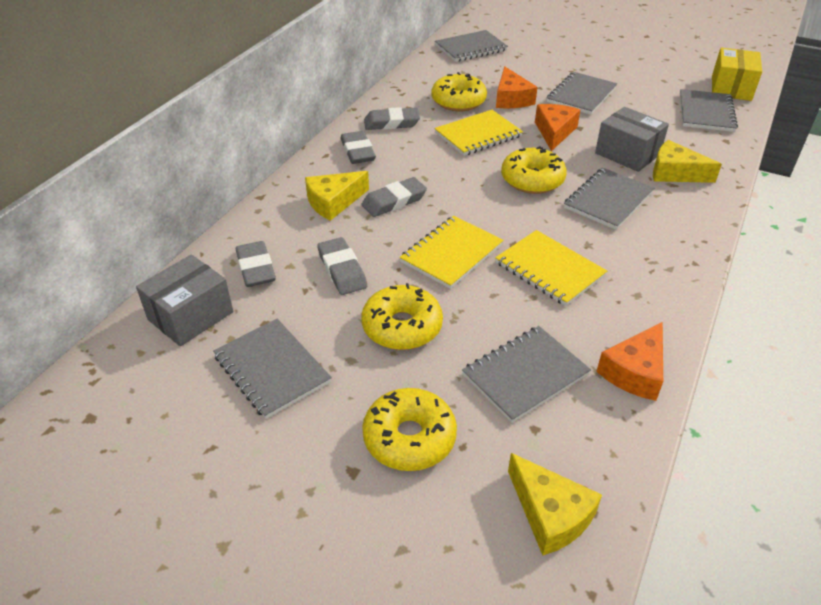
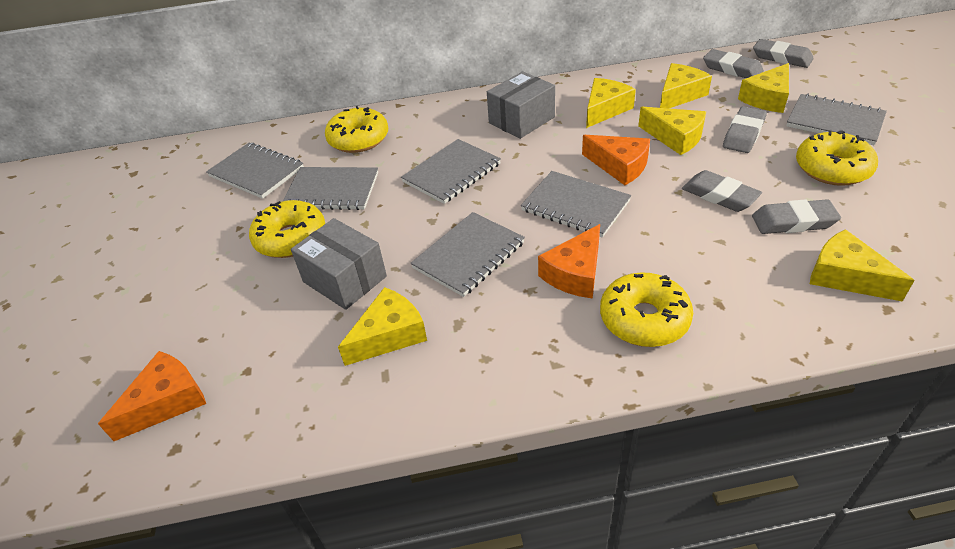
yellow box: [712,48,762,101] = 1 -> none = 0
yellow cheese: [305,171,369,221] [508,453,602,556] [653,140,722,183] = 3 -> [338,287,427,366] [586,78,636,128] [638,107,706,155] [660,63,712,108] [738,63,789,113] [810,229,915,302] = 6
yellow notebook: [400,216,504,289] [434,110,523,156] [495,230,607,306] = 3 -> none = 0

